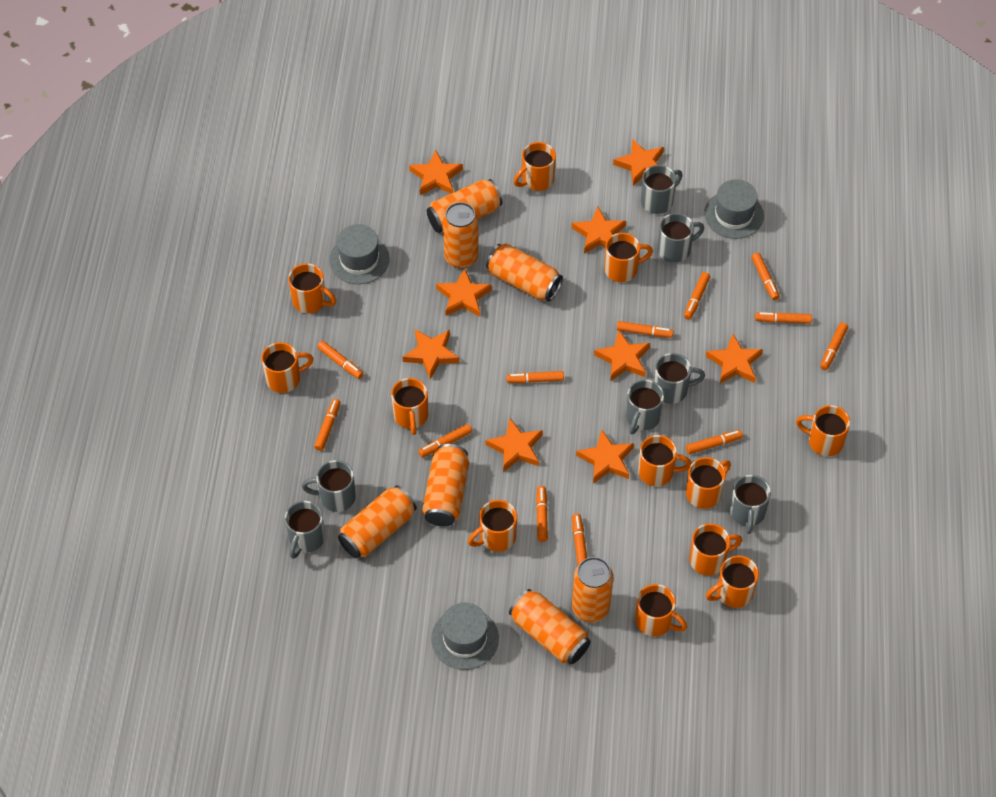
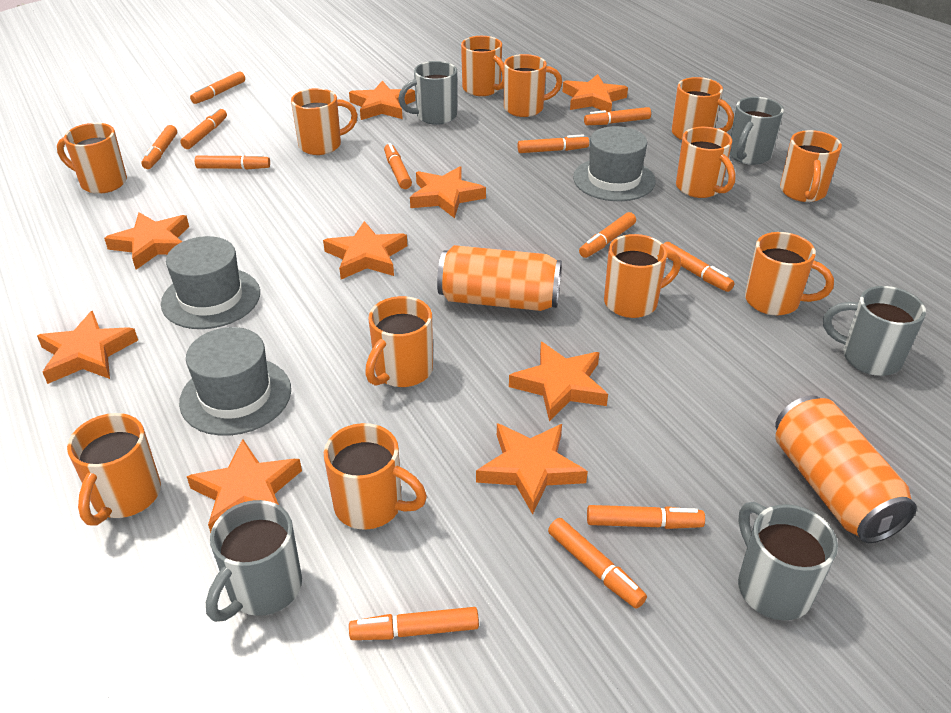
grey mug: [285,501,325,559] [302,460,356,512] [626,380,664,434] [641,165,683,214] [654,353,705,404] [658,213,704,263] [730,475,771,534] = 7 -> [206,500,302,622] [398,61,457,125] [730,97,784,165] [738,502,838,620] [823,286,926,376] = 5
orange can: [338,485,417,558] [422,444,469,527] [427,179,503,233] [443,202,479,269] [486,243,563,302] [509,589,591,664] [572,557,613,622] = 7 -> [437,245,562,311] [775,395,917,543] = 2

